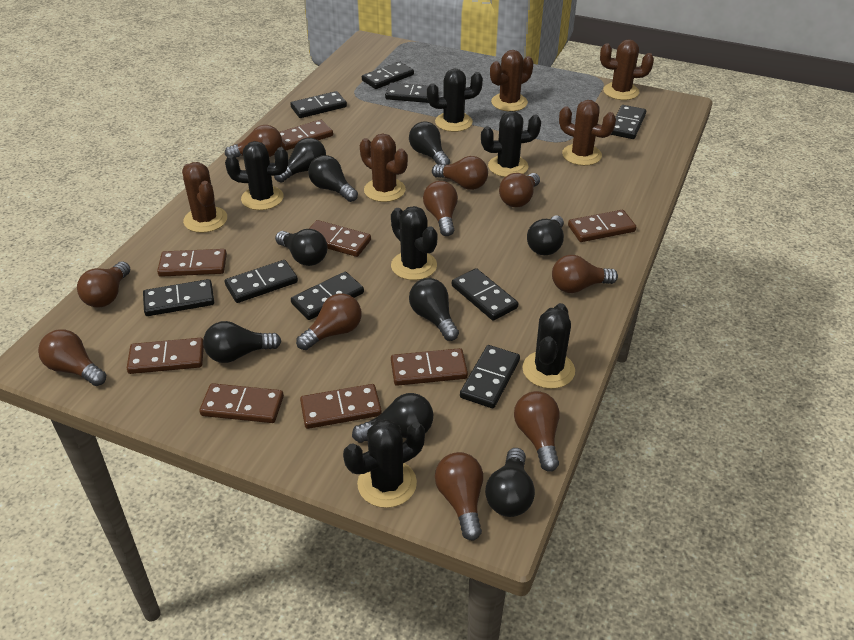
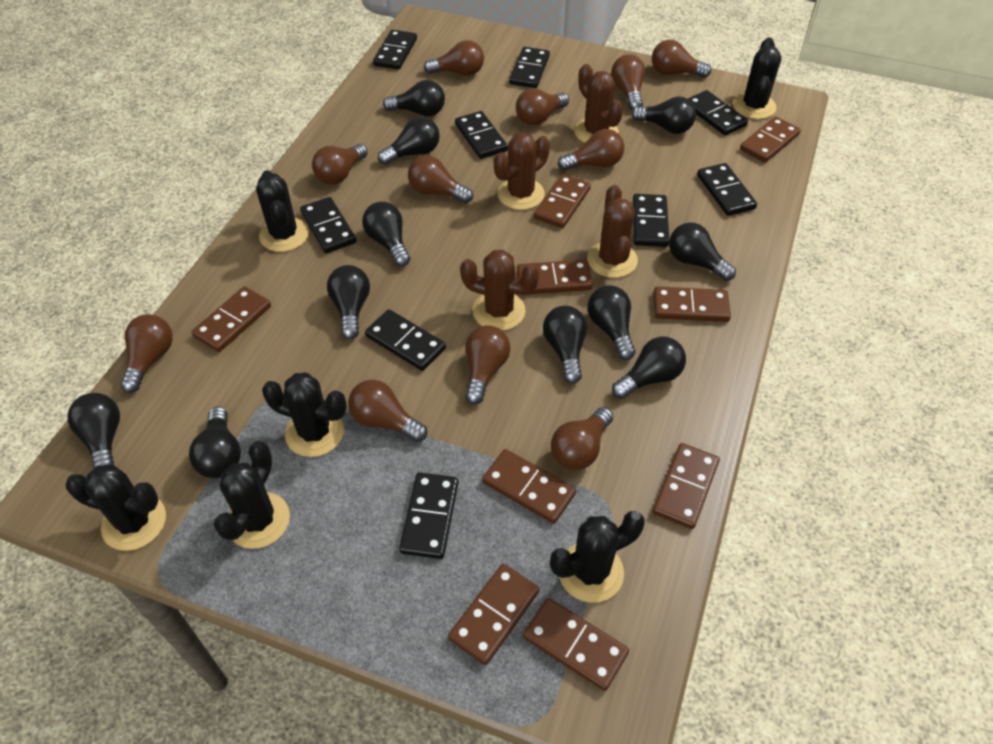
black light bulb: [203,321,281,363] [274,138,326,182] [275,229,327,266] [308,155,358,202] [352,393,433,443] [409,121,450,165] [409,278,459,341] [485,448,535,517] [527,216,564,255] = 9 -> [67,393,120,468] [189,407,241,478] [327,265,370,340] [362,202,410,267] [378,117,440,165] [383,80,445,117] [543,306,587,384] [587,285,635,360] [612,337,686,399] [631,97,696,134] [669,223,736,281] = 11
brown cactus: [182,162,227,233] [360,133,408,202] [490,50,533,111] [559,100,616,166] [600,39,654,100] = 5 -> [460,250,539,331] [494,133,550,210] [574,64,624,143] [587,185,638,278] = 4
brown domino: [127,338,204,374] [157,249,227,277] [199,383,284,423] [280,119,333,150] [300,384,382,429] [309,220,371,257] [391,348,468,386] [568,210,636,242] = 8 -> [192,286,271,352] [448,564,539,665] [482,449,576,524] [517,260,593,295] [523,598,629,691] [534,174,591,228] [653,443,720,529] [654,287,731,322] [740,116,801,163] = 9
brown light bulb: [38,329,106,386] [77,262,130,308] [225,125,282,157] [296,293,361,350] [423,181,458,236] [432,156,488,190] [435,452,483,540] [499,173,540,207] [514,391,560,472] [552,255,618,293] = 10 -> [120,314,173,393] [312,144,368,185] [348,380,427,442] [408,155,473,203] [424,40,484,76] [465,325,510,404] [516,88,569,126] [551,407,613,470] [558,129,624,171] [611,54,645,110] [652,40,711,78] = 11

